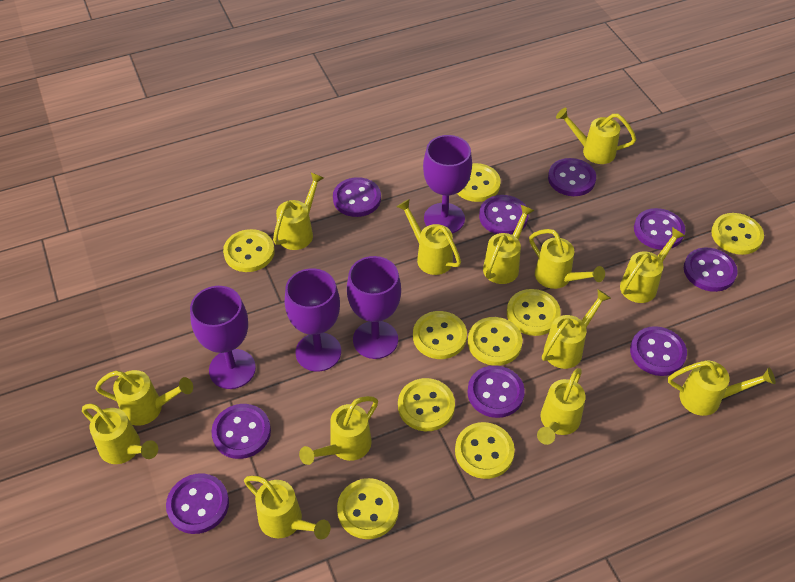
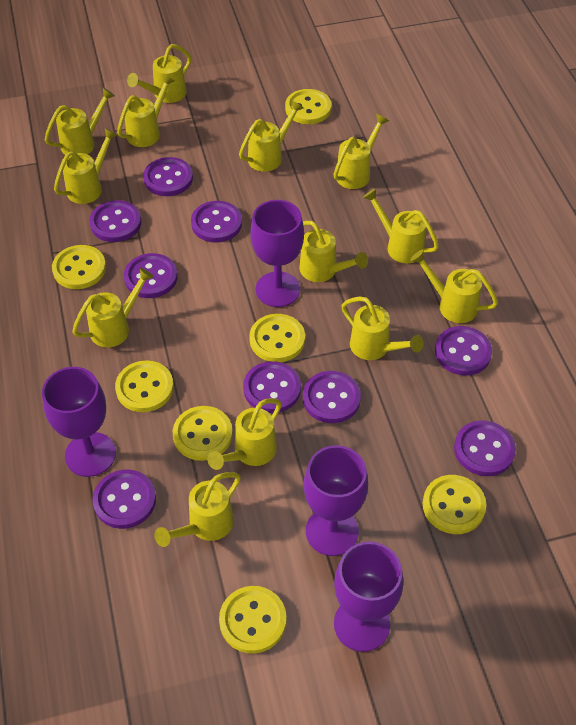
yellow button: [223,229,275,272] [337,478,399,539] [398,378,455,431] [413,311,467,359] [455,422,515,479] [457,163,501,202] [468,317,523,366] [507,289,561,336] [711,213,764,255] = 9 -> [52,245,106,289] [115,360,174,412] [173,406,233,461] [219,586,286,654] [249,314,305,362] [285,89,332,124] [423,475,486,534] = 7

